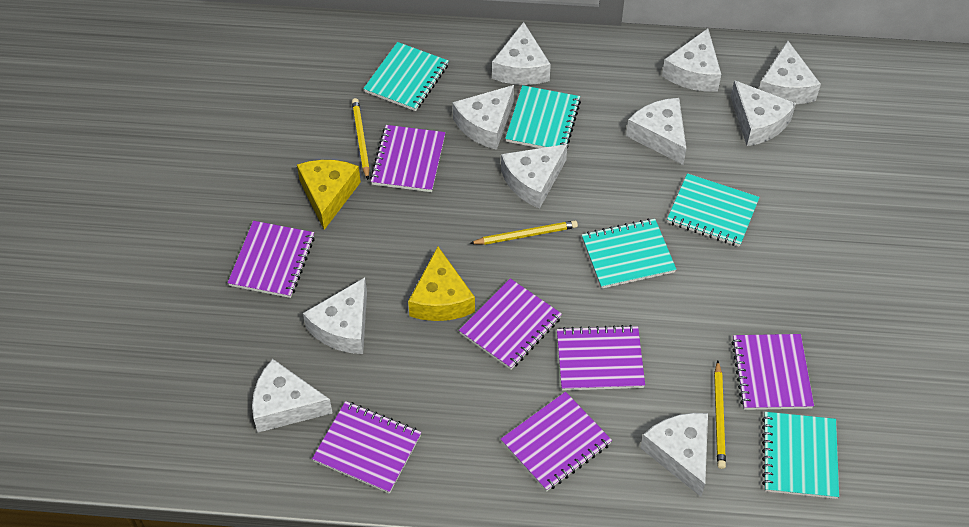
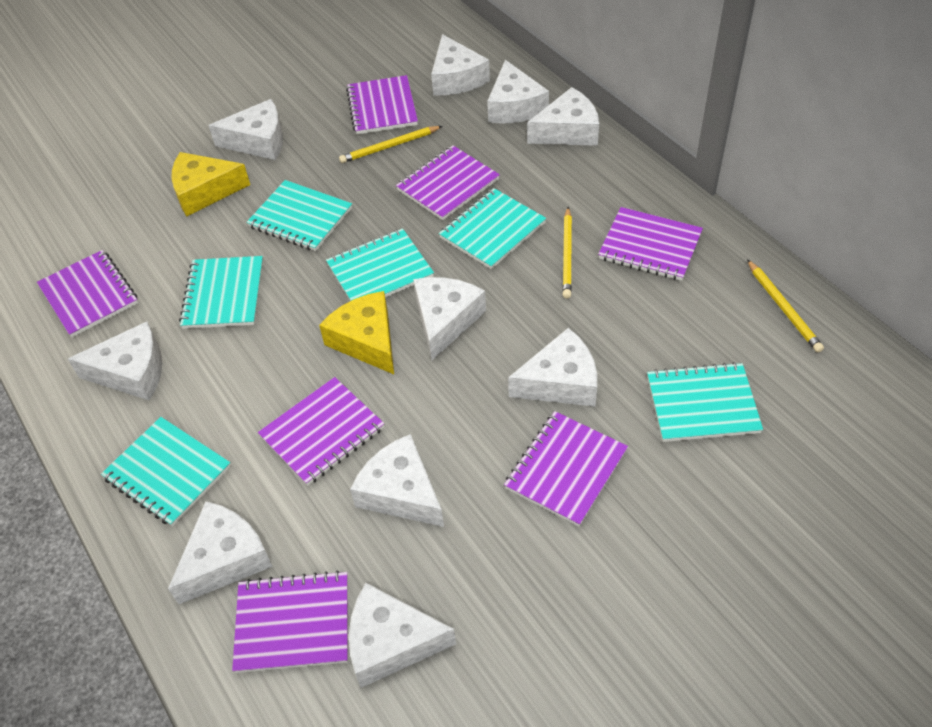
turquoise notebook: [363,42,449,111] [505,85,581,148] [582,218,676,289] [667,173,760,247] [762,412,839,499] = 5 -> [101,417,231,526] [179,256,263,329] [247,180,352,251] [326,228,434,301] [439,188,546,269] [647,362,763,442] = 6

